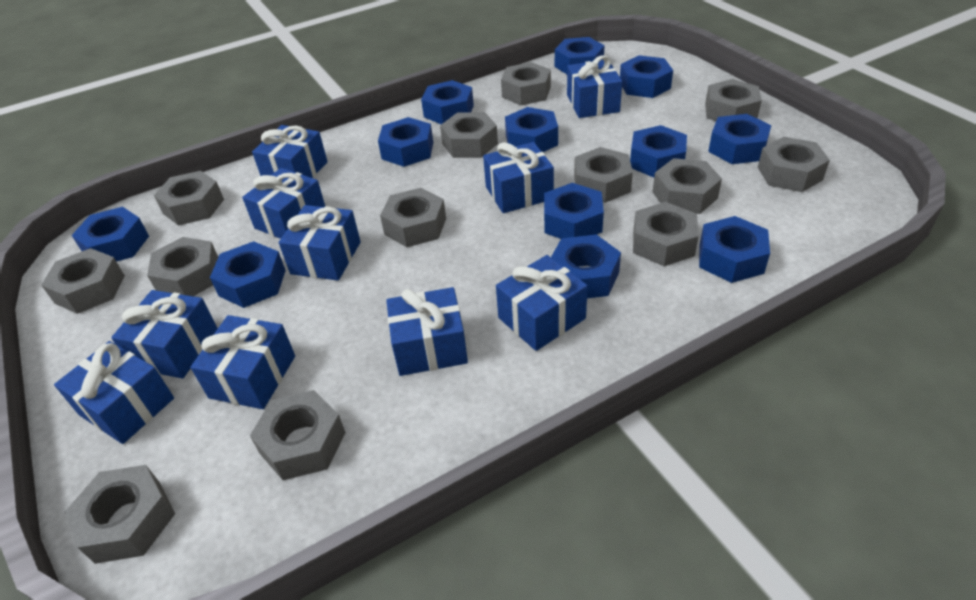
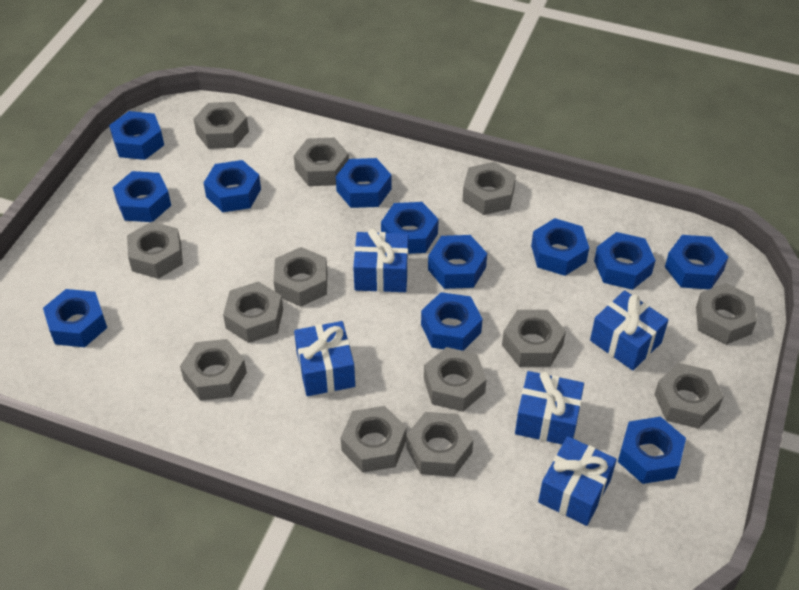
blue gift: [54,341,174,444] [111,290,218,378] [190,315,295,409] [242,168,325,239] [252,125,328,178] [279,205,361,280] [386,287,468,376] [483,142,554,213] [496,255,588,351] [567,55,622,118] = 10 -> [294,321,355,396] [353,229,408,292] [515,371,584,444] [538,436,617,526] [590,290,668,370] = 5

